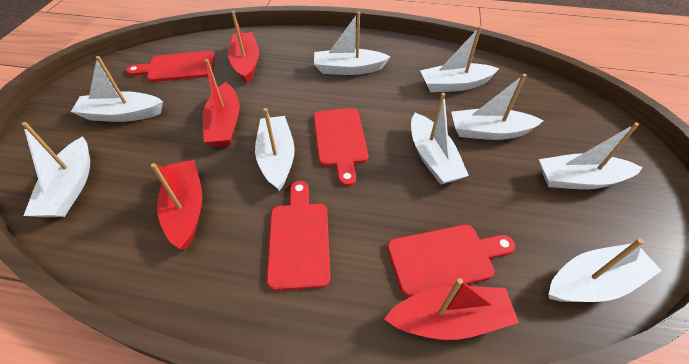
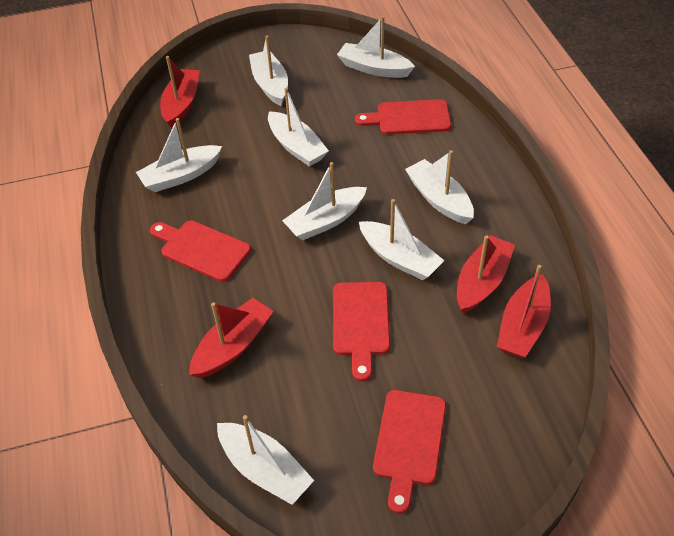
white boat: [22,122,90,217] [71,56,163,122] [255,108,295,191] [314,12,391,75] [411,93,469,185] [420,26,499,92] [451,74,543,140] [539,122,643,189] [549,238,662,302] = 9 -> [136,118,222,192] [217,415,314,505] [249,35,288,106] [268,87,329,167] [282,162,367,240] [337,16,415,78] [359,199,445,280] [405,150,474,224] = 8

